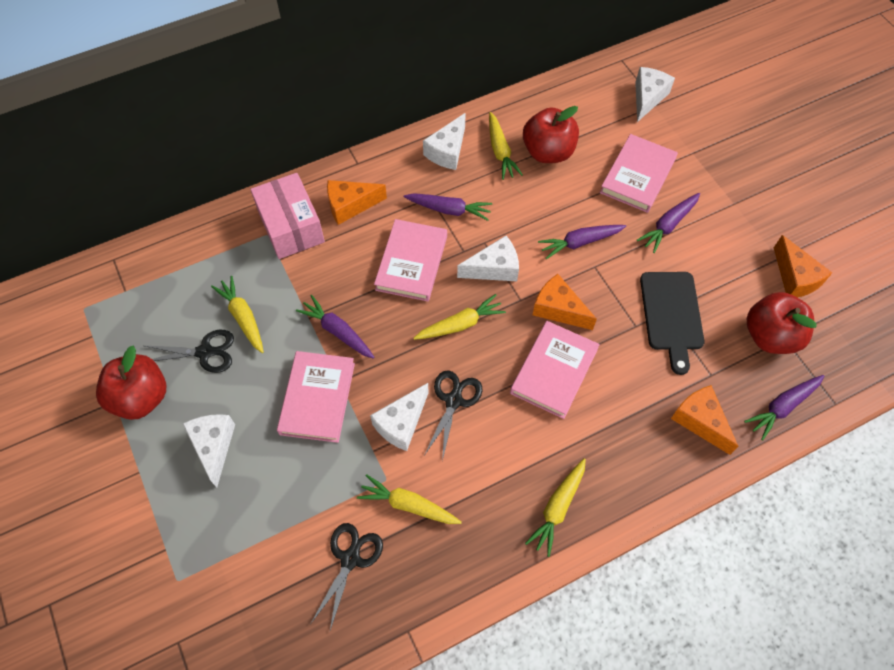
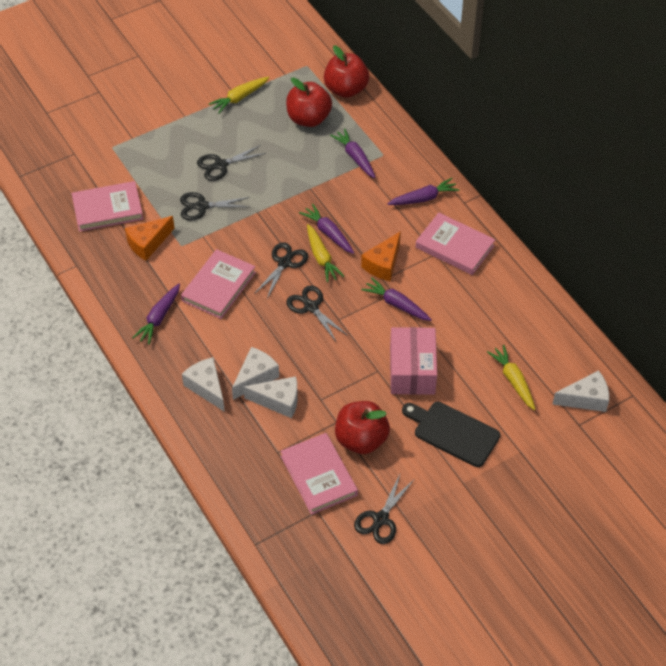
black scissors: [145,330,234,373] [311,523,383,630] [425,370,483,461] = 3 -> [180,192,250,220] [197,145,266,181] [254,242,308,299] [286,285,348,341] [354,475,414,544] = 5
orange cheese: [327,180,387,225] [533,274,597,330] [671,385,739,455] [774,235,832,298] = 4 -> [125,216,175,261] [361,231,401,281] = 2
white cheese: [183,414,235,487] [370,383,429,451] [423,113,466,170] [457,236,519,281] [635,67,675,122] = 5 -> [182,357,225,412] [232,347,279,400] [243,376,298,418] [552,370,609,412] = 4
yellow carrot: [211,276,264,353] [357,474,462,524] [414,294,506,340] [489,112,523,180] [525,458,586,557] = 5 -> [209,77,269,114] [307,224,345,283] [487,345,536,410] = 3

